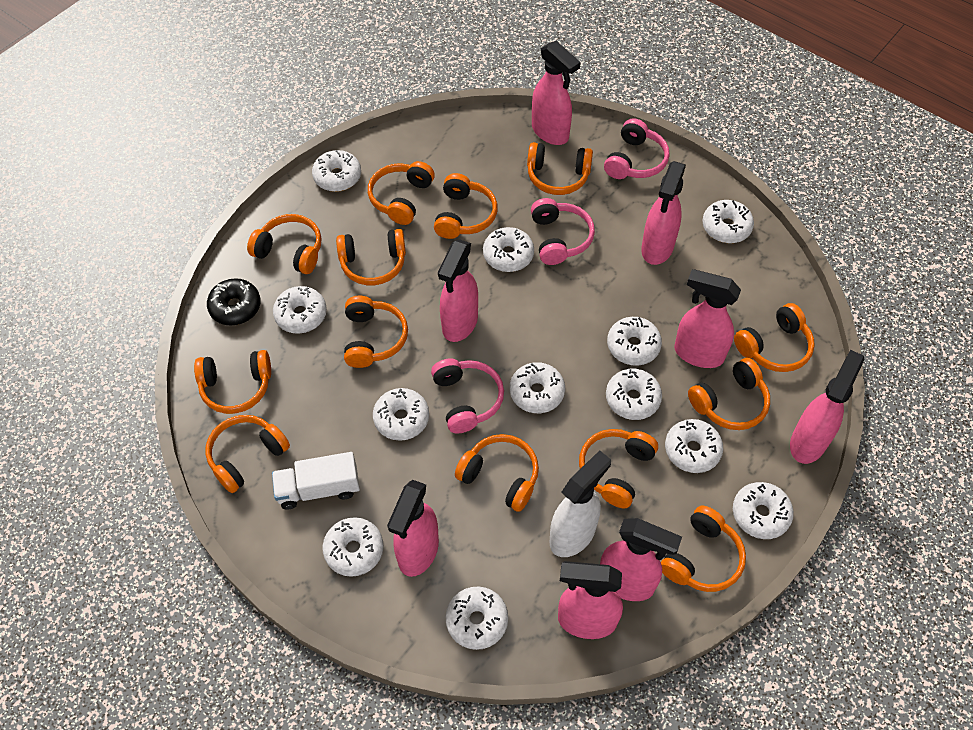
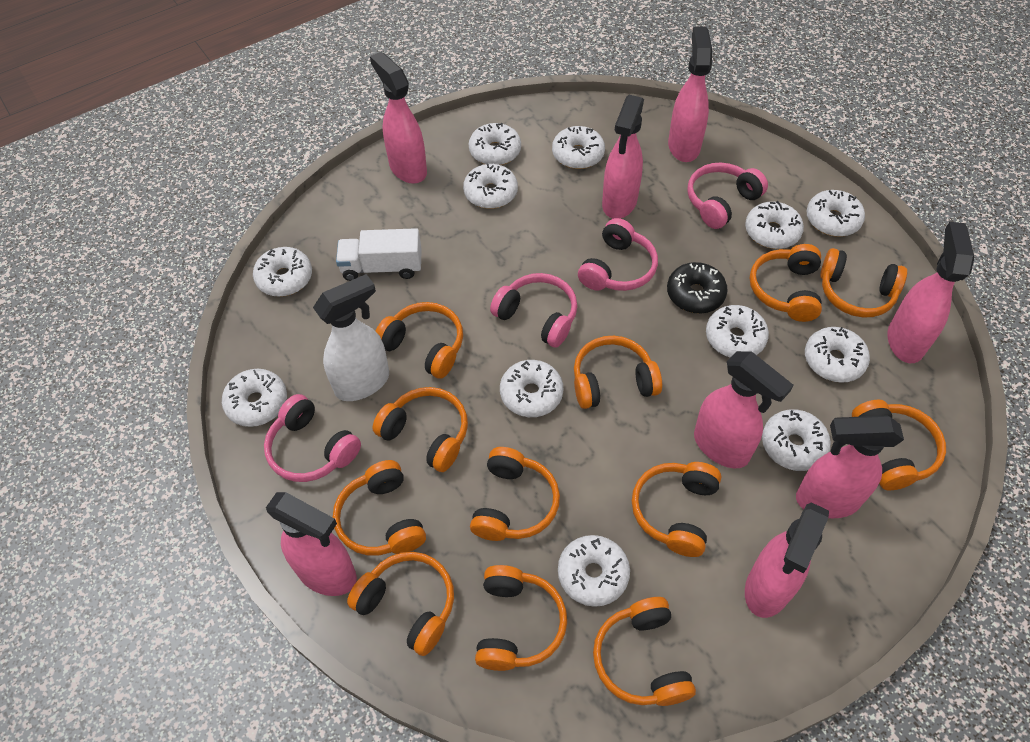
orange headphones: [194,350,271,414] [206,415,290,493] [247,214,321,274] [336,229,406,285] [344,296,408,368] [368,161,435,225] [434,173,498,239] [455,434,539,512] [527,142,593,195] [579,429,658,508] [661,506,746,592] [688,358,770,430] [734,303,815,372] = 13 -> [333,460,426,556] [347,552,454,656] [372,387,468,472] [376,302,463,379] [470,447,560,541] [475,565,567,671] [574,336,662,409] [593,597,696,706] [632,462,721,557] [750,244,822,322] [820,248,907,318] [852,400,946,490] = 12
pink headphones: [431,358,504,433] [531,198,595,265] [604,118,669,179] = 3 -> [264,394,361,482] [490,273,577,348] [578,218,658,291] [687,163,768,229] = 4

